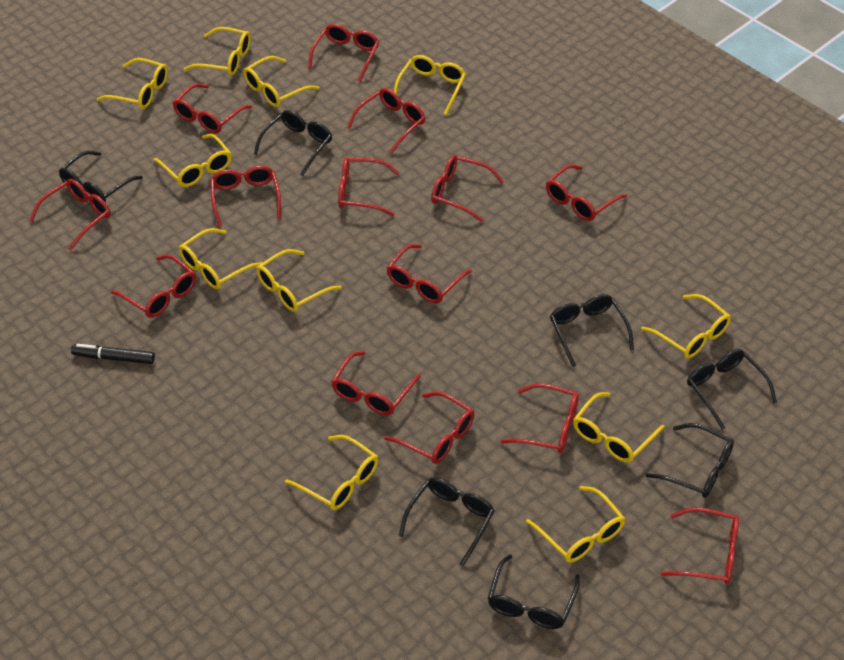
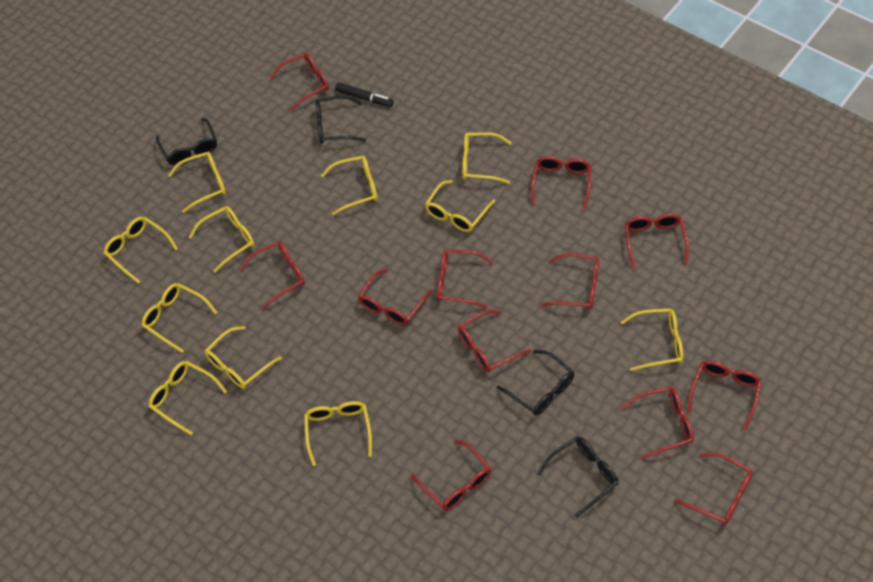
black glasses: [59,151,143,202] [254,110,332,176] [399,477,495,566] [488,555,580,629] [550,294,634,367] [646,423,734,498] [687,349,777,430] = 7 -> [156,118,217,165] [316,96,366,144] [497,350,574,415] [537,437,618,518] = 4
red glasses: [29,179,111,251] [111,254,196,317] [173,83,252,133] [210,165,281,227] [308,24,379,82] [331,351,421,415] [338,157,400,216] [347,88,426,154] [384,391,475,464] [387,244,472,303] [431,155,504,222] [500,383,579,453] [546,164,627,221] [661,507,739,584] = 14 -> [239,241,305,309] [269,53,329,111] [358,269,432,325] [411,440,491,511] [437,250,493,308] [458,310,531,373] [531,156,591,210] [542,253,599,309] [622,387,694,459] [625,214,689,270] [674,453,753,525] [687,360,762,430] = 12

